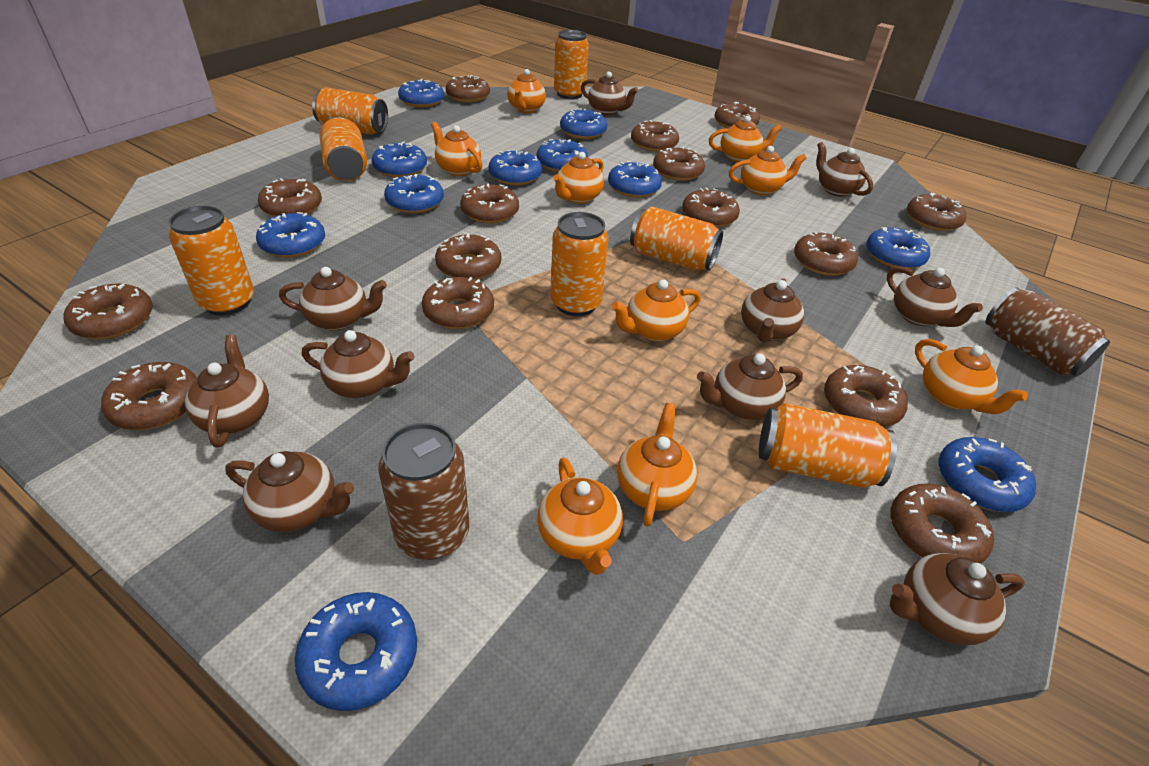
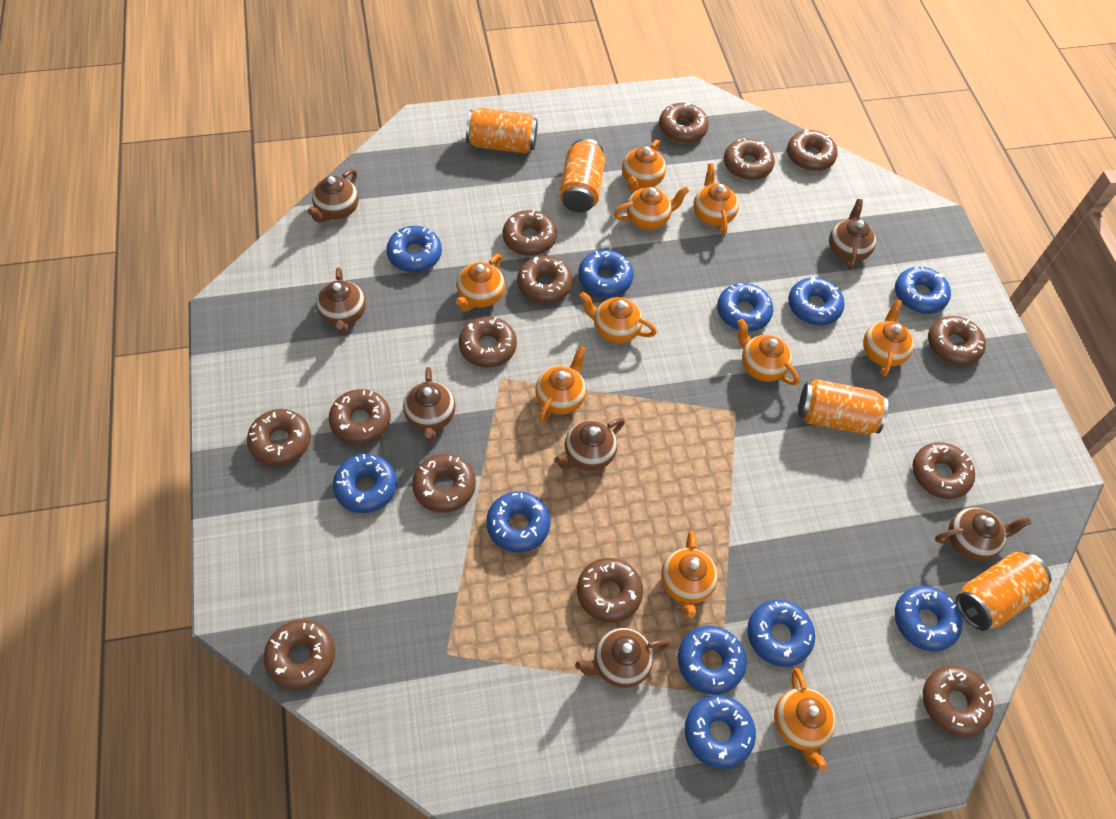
brown can: [378,423,469,560] [985,287,1110,376] = 2 -> none = 0
brown donut: [64,284,153,339] [101,362,197,430] [258,178,322,217] [422,277,494,329] [435,234,501,280] [446,75,490,103] [460,183,519,224] [631,120,679,152] [653,147,705,181] [682,187,740,227] [714,102,760,128] [794,231,858,276] [824,365,908,427] [891,484,994,563] [907,193,966,231] = 15 -> [247,409,311,466] [263,620,335,690] [329,389,391,445] [412,454,476,513] [459,316,517,368] [503,210,557,256] [517,256,573,303] [577,558,643,623] [659,102,709,143] [724,138,775,180] [787,130,838,171] [912,442,975,499] [923,666,994,737] [928,316,986,366] = 14
brown teapot: [185,335,269,448] [225,451,354,532] [279,267,387,331] [302,330,415,398] [581,71,638,115] [697,353,803,420] [741,278,804,343] [816,142,873,197] [887,267,983,327] [890,553,1025,645] = 10 -> [307,169,359,223] [316,267,366,334] [403,367,456,441] [554,418,625,471] [575,628,670,688] [829,199,876,270] [935,508,1031,561] = 7
orange can: [169,206,254,316] [312,87,388,135] [320,117,367,181] [550,212,608,316] [554,30,589,99] [630,206,723,271] [759,403,897,488] = 7 -> [466,108,538,154] [559,139,605,212] [798,379,888,435] [956,552,1051,631] = 4
orange teapot: [431,122,483,176] [507,69,546,113] [537,458,623,575] [553,152,604,204] [612,279,701,341] [617,403,697,527] [709,116,782,162] [729,146,807,195] [915,339,1028,414] = 9 -> [456,254,505,312] [535,346,586,422] [579,292,657,343] [614,186,689,230] [622,140,666,192] [661,531,718,618] [693,164,739,234] [737,319,799,385] [774,668,836,771] [863,299,914,377] = 10

